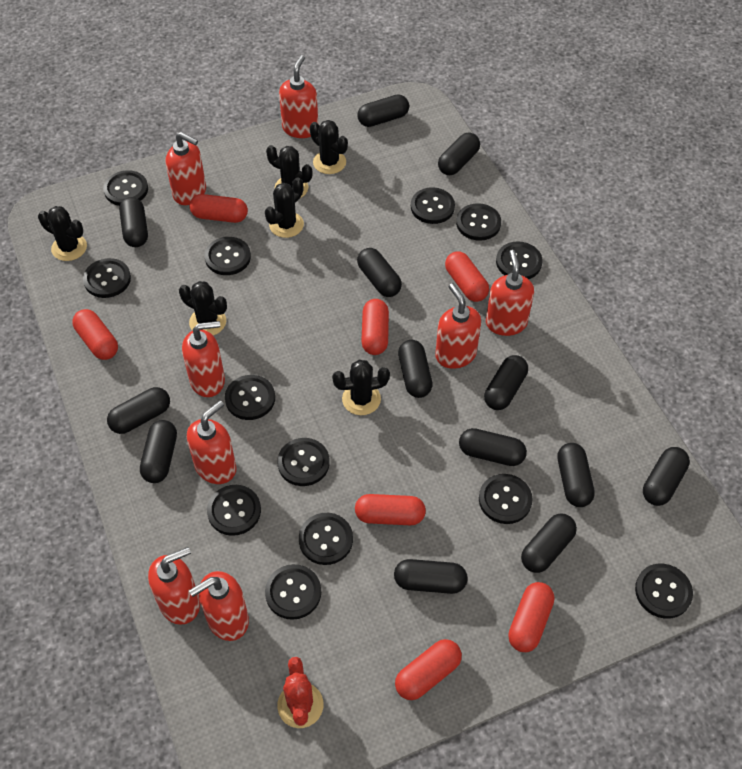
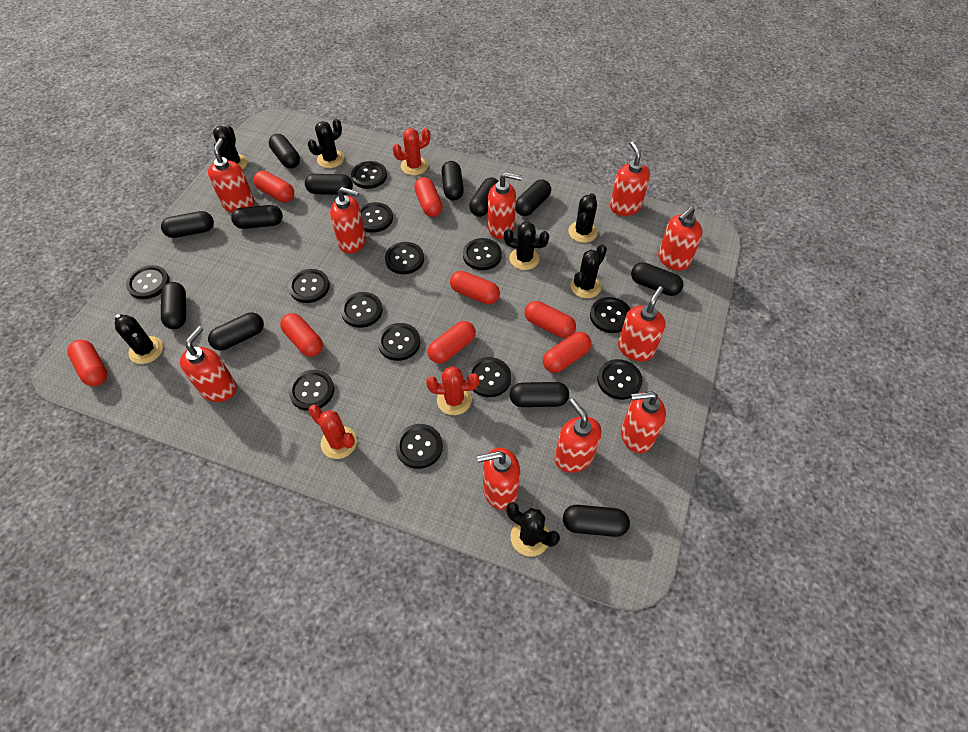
black cactus: [38,206,87,261] [179,281,227,335] [265,177,304,238] [266,145,313,198] [310,120,348,174] [332,360,390,415] = 6 -> [115,314,163,364] [213,125,248,170] [308,119,344,168] [504,222,549,270] [506,502,560,557] [568,193,598,243] [570,244,607,298] = 7
black capsule: [107,387,170,434] [119,197,148,247] [140,420,177,483] [357,94,409,127] [357,248,402,297] [394,559,468,594] [398,340,433,398] [438,133,480,175] [459,428,527,466] [484,355,528,410] [521,514,577,573] [558,443,595,507] [643,447,690,506] = 13 -> [161,211,214,238] [161,282,186,329] [208,312,264,350] [231,205,283,229] [269,134,300,169] [305,174,353,195] [442,161,464,201] [469,177,499,217] [510,382,569,407] [516,179,551,216] [563,505,630,537] [631,262,683,296] = 12
red cactus: [277,657,323,728] = 1 -> [308,405,357,459] [393,128,430,175] [426,366,479,415] = 3
red capsule: [72,309,118,360] [189,194,248,223] [355,494,426,525] [361,299,389,355] [395,639,462,700] [445,251,489,302] [508,582,554,652] = 7 -> [67,340,107,386] [253,171,294,202] [280,313,323,357] [414,177,443,217] [428,321,476,363] [450,271,500,304] [525,301,576,338] [543,332,592,373] = 8
red soap dispenser: [148,547,200,625] [166,132,206,205] [182,321,225,397] [187,401,236,484] [189,571,249,641] [279,55,318,138] [435,283,481,369] [486,250,534,336] = 8 -> [180,326,237,402] [208,138,255,213] [330,187,366,254] [477,448,520,510] [488,172,522,239] [555,398,602,473] [610,141,650,216] [618,286,666,361] [621,391,666,453] [658,207,703,271] = 10

